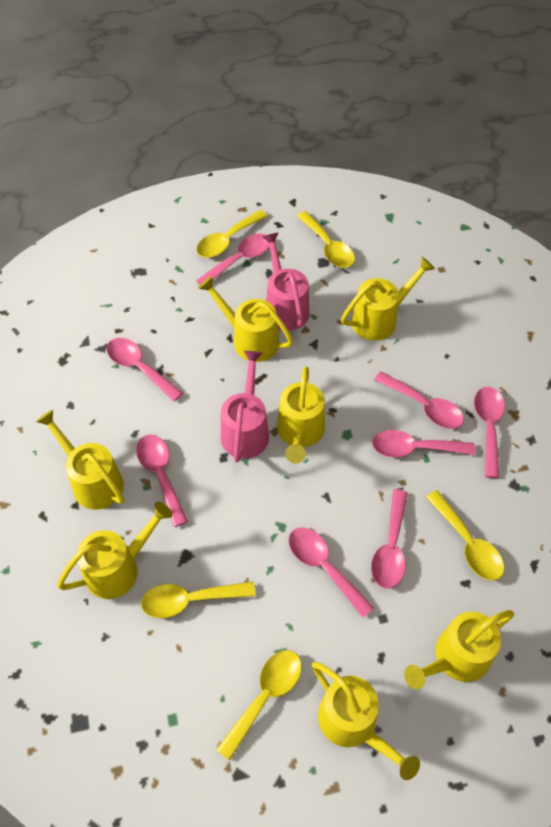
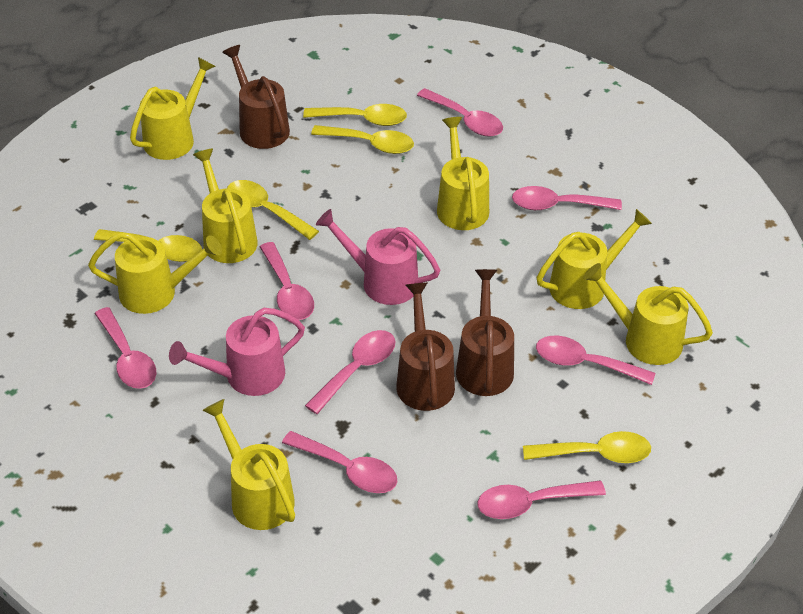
brown watering can: none = 0 -> [222,45,290,149] [396,283,455,411] [456,269,514,396] = 3

